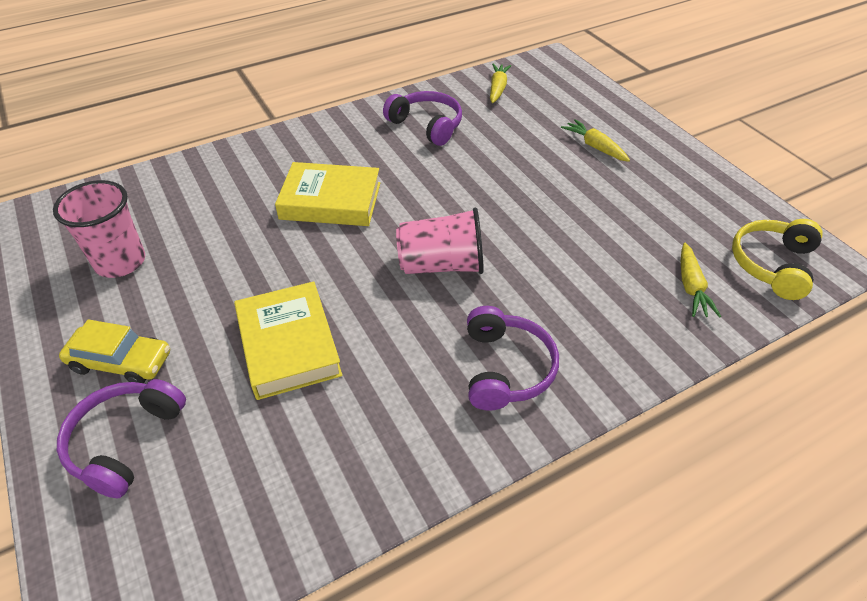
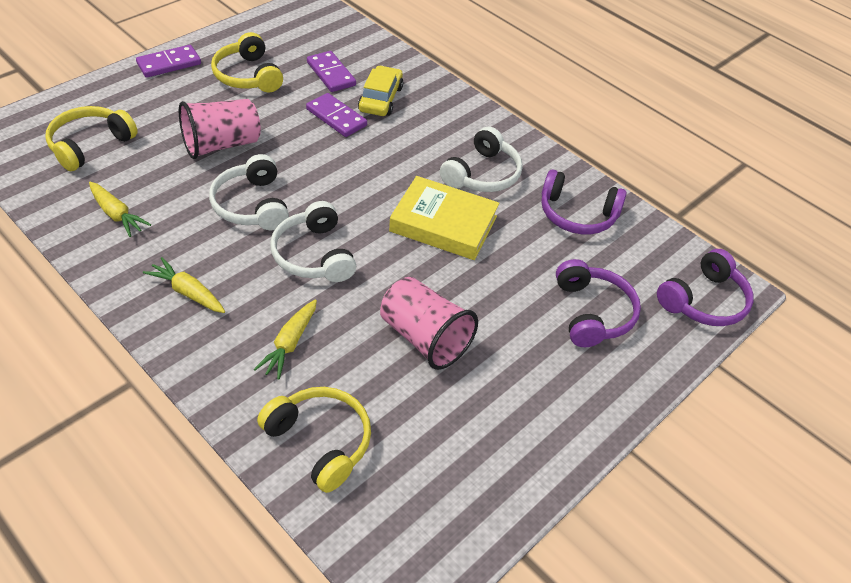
purple domino: none = 0 -> [136,45,201,78] [306,93,367,137] [307,51,356,92] = 3
white headphones: none = 0 -> [209,154,289,230] [270,201,356,282] [440,126,523,192] = 3
yellow book: [234,281,343,400] [275,162,380,226] = 2 -> [389,176,500,260] = 1
yellow headphones: [732,219,823,300] = 1 -> [45,106,138,171] [211,32,283,93] [257,387,371,493] = 3

